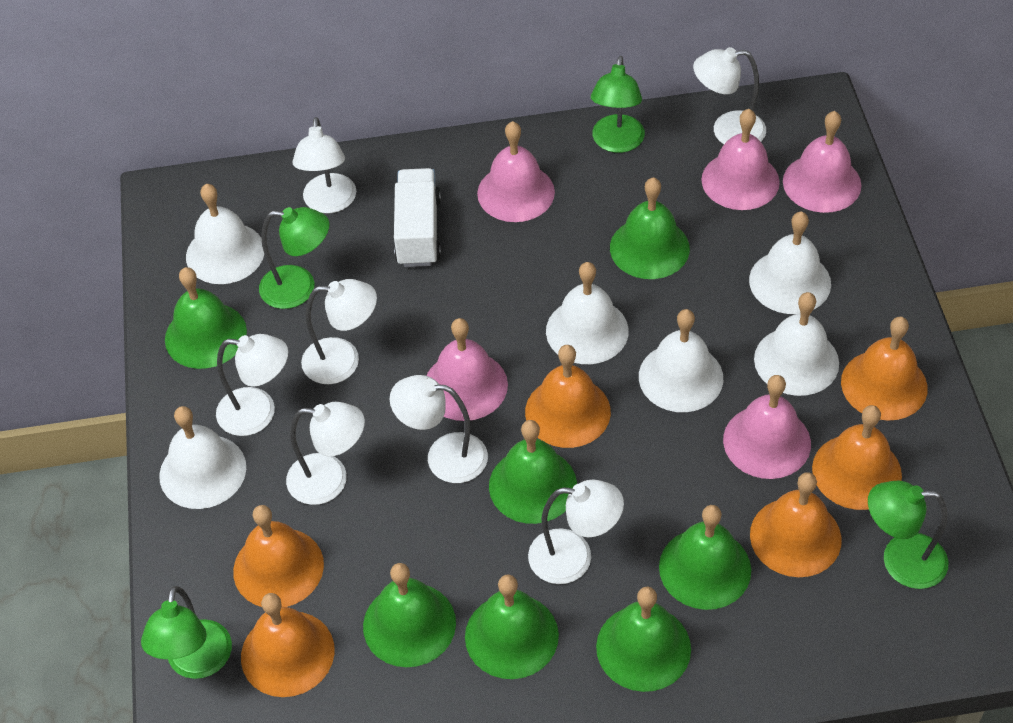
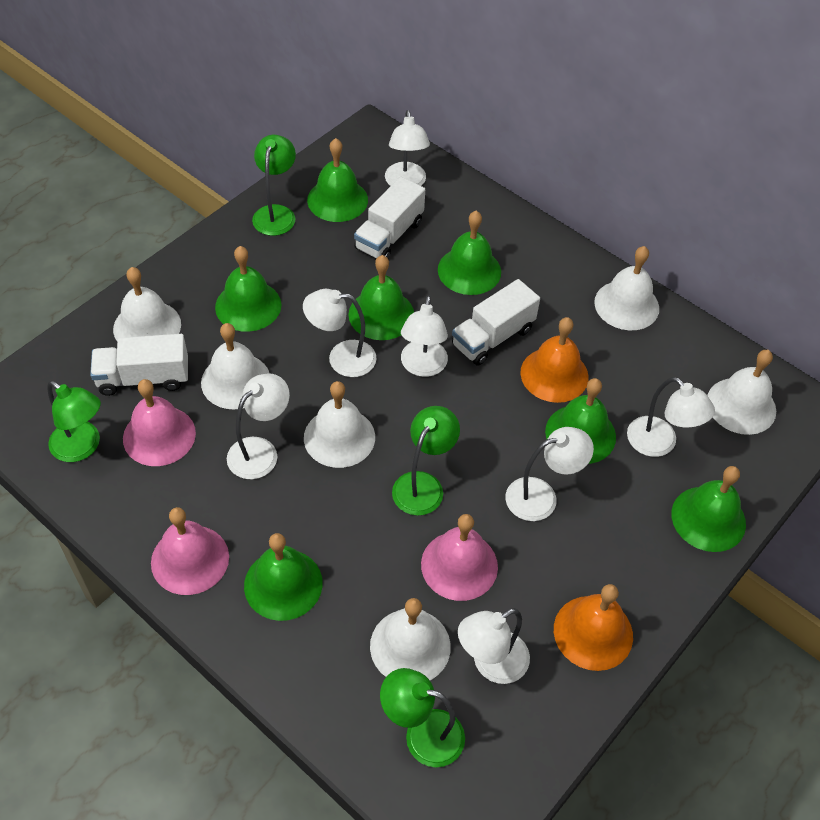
orange bell: [233,505,324,607] [241,593,335,697] [525,345,611,448] [750,472,842,577] [812,405,902,510] [841,316,928,421] = 6 -> [521,317,589,403] [554,584,633,671] = 2
pink bell: [426,318,508,421] [477,121,555,222] [701,109,780,210] [723,375,811,479] [783,111,861,213] = 5 -> [123,379,196,466] [151,507,229,595] [421,514,498,601] = 3
white truck: [394,168,441,267] = 1 -> [90,334,188,396] [354,176,425,259] [452,279,540,366] = 3

